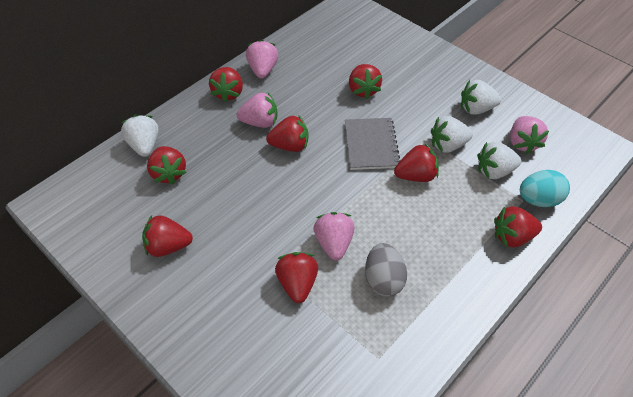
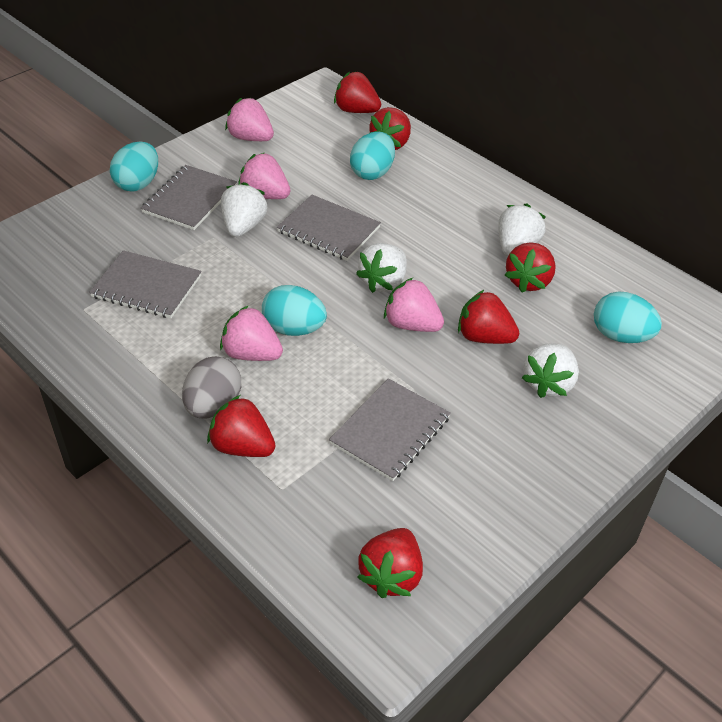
grey notebook: [345,118,400,170] = 1 -> [89,250,202,318] [141,165,237,230] [277,195,381,261] [329,378,451,481] = 4
red strawberry: [142,215,193,257] [147,146,186,184] [209,67,243,103] [266,116,308,152] [275,252,318,303] [349,64,382,99] [394,144,439,182] [494,206,542,247] = 8 -> [207,395,276,457] [334,72,381,113] [357,528,423,598] [370,107,411,150] [458,290,519,344] [505,242,556,293] = 6
turquoise egg: [520,170,570,207] = 1 -> [110,141,158,192] [262,285,327,336] [350,132,395,180] [594,292,662,343] = 4

